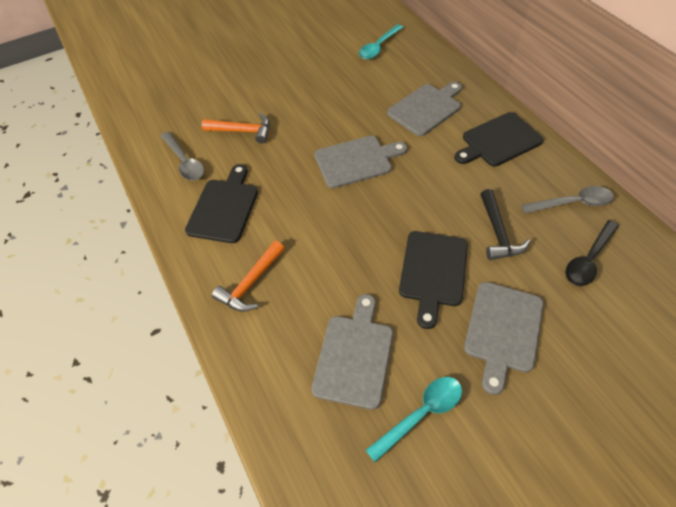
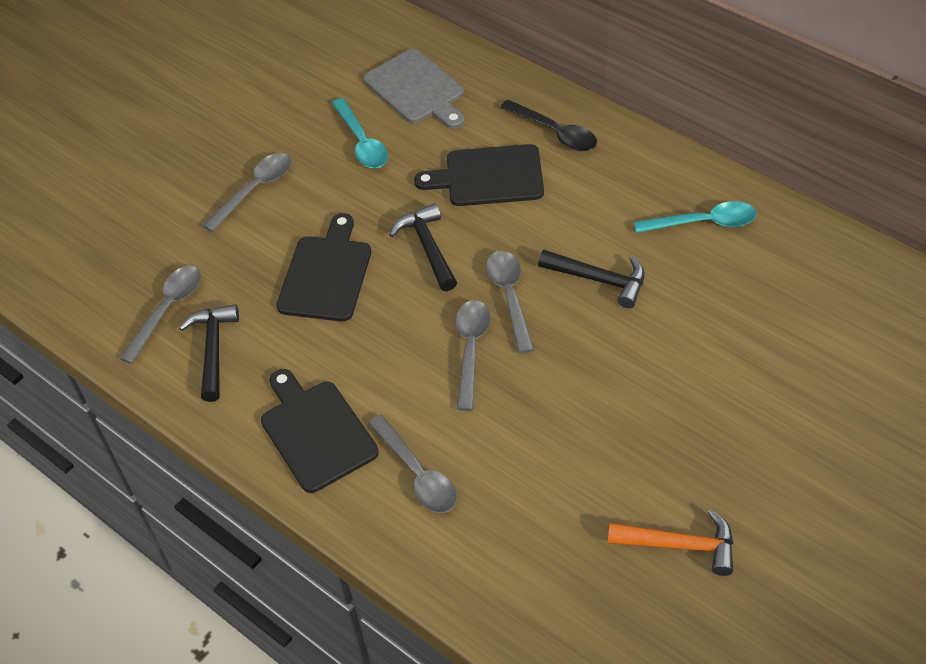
black hammer: [480,189,530,260] = 1 -> [179,304,239,402] [389,203,457,291] [538,250,645,308] = 3
grey cutting board: [312,294,393,410] [315,136,407,188] [387,82,462,136] [464,282,544,395] = 4 -> [364,49,465,129] = 1
grey spoon: [161,132,204,180] [521,186,614,214] = 2 -> [120,266,201,364] [202,153,291,232] [368,414,457,513] [455,300,491,411] [486,251,534,354] = 5
orange hammer: [202,113,270,144] [212,241,285,312] = 2 -> [608,510,733,576] = 1

